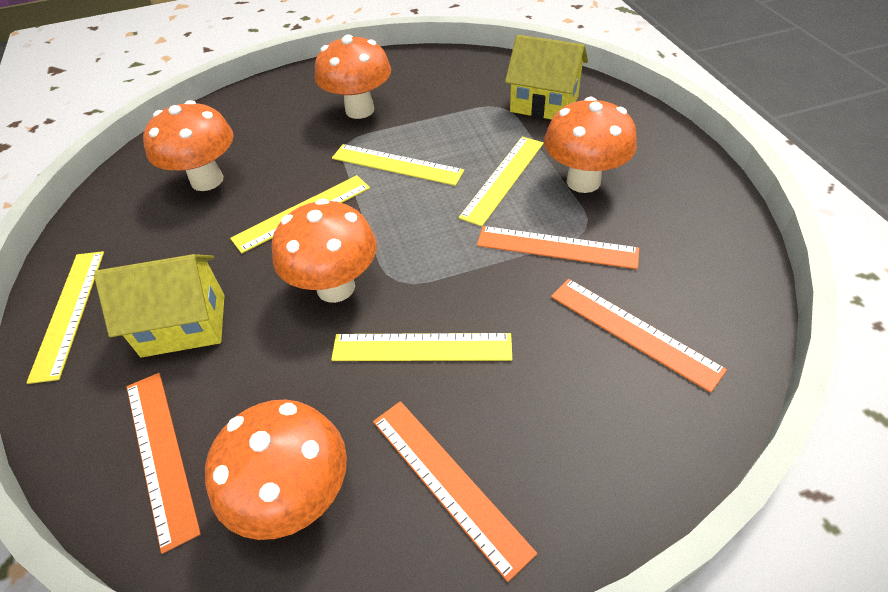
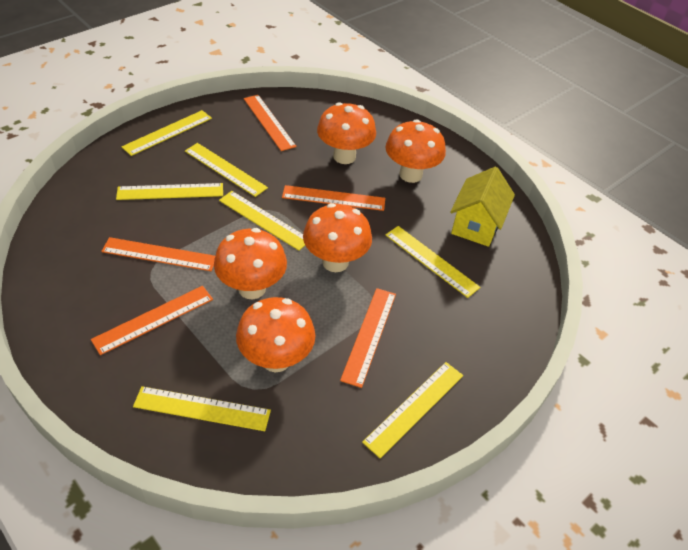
orange ruler: [127,373,201,554] [373,401,537,582] [477,226,639,269] [551,279,727,393] = 4 -> [91,286,213,355] [101,237,215,271] [244,95,296,151] [282,185,385,211] [340,288,396,388] = 5
yellow house: [94,254,225,358] [505,35,588,120] = 2 -> [450,167,515,247] = 1
yellow ruler: [26,251,104,384] [230,175,370,253] [331,333,512,361] [332,144,464,186] [459,136,544,227] = 5 -> [116,183,223,200] [122,110,212,156] [133,386,271,431] [185,143,268,197] [219,191,305,251] [362,362,463,458] [386,226,480,298] = 7

